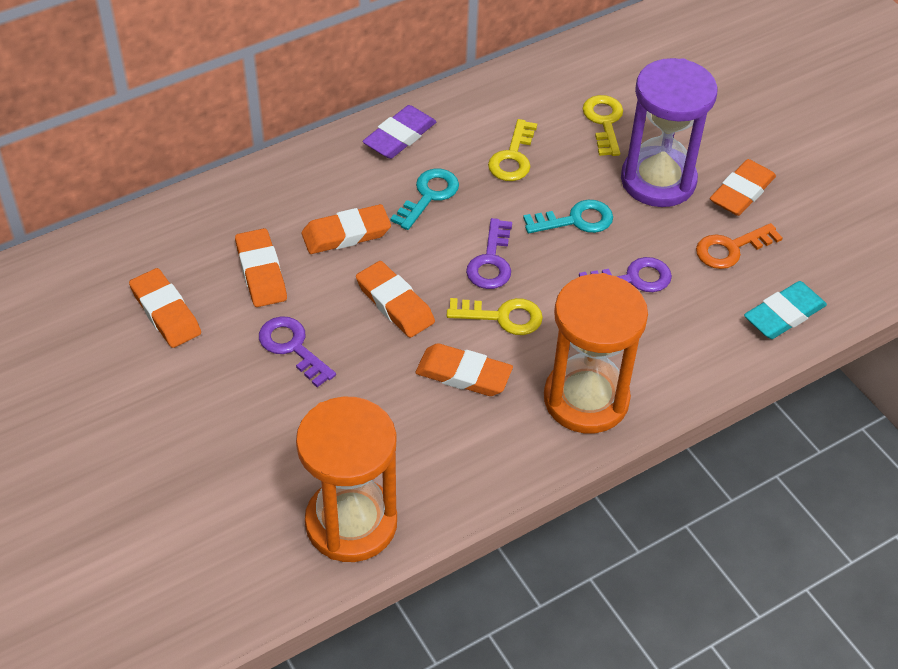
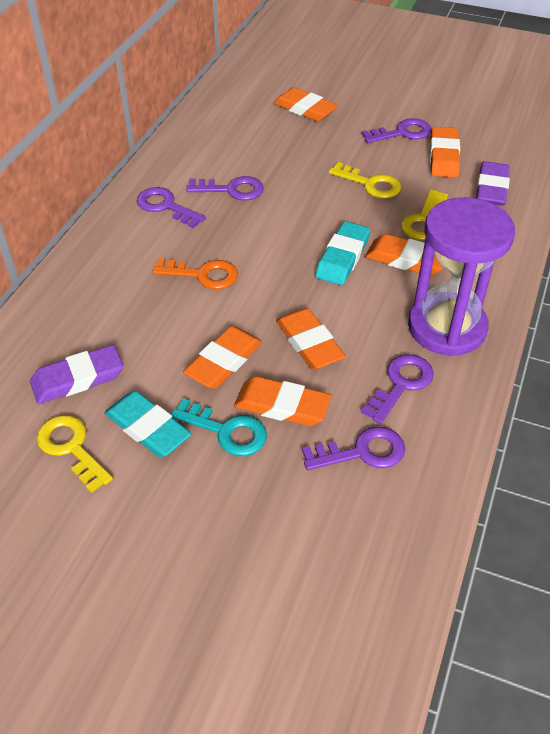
orange hourglass: [296,397,397,562] [544,273,648,433] = 2 -> none = 0
purple eraser: [362,105,437,159] = 1 -> [30,345,123,404] [476,161,510,206] = 2
purple key: [259,316,336,387] [466,218,512,289] [579,257,672,292] = 3 -> [137,187,206,228] [186,176,264,200] [302,427,405,470] [361,354,434,424] [362,118,432,143] = 5
turquoise eraser: [744,281,827,339] = 1 -> [104,391,191,457] [315,221,370,285] = 2
turquoise key: [390,169,459,230] [523,200,613,233] = 2 -> [171,398,267,456] = 1

